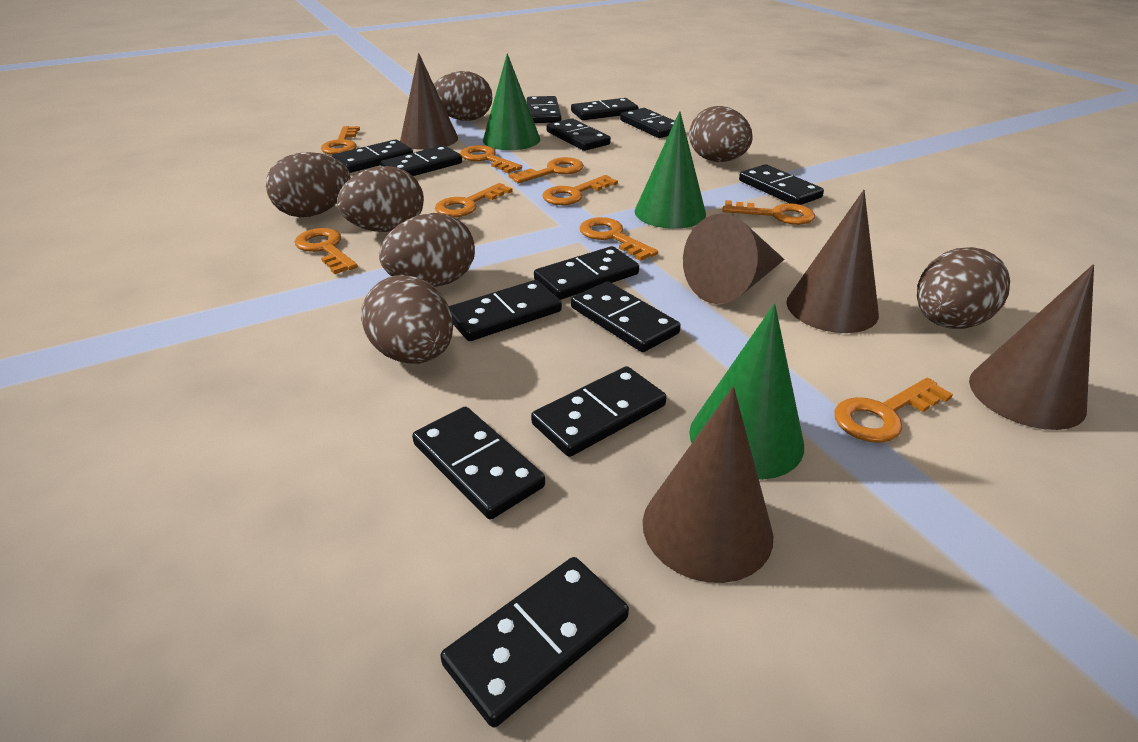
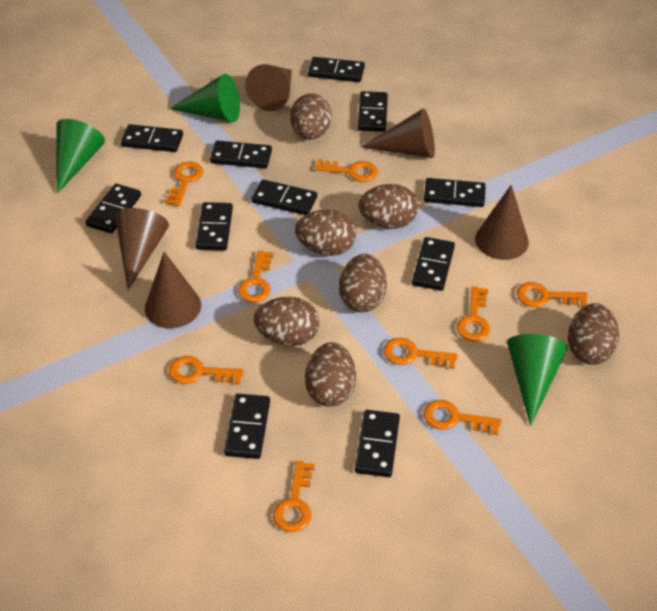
black domino: [332,139,413,173] [381,145,462,176] [412,407,545,519] [440,557,629,727] [449,280,562,341] [527,96,561,123] [531,366,666,457] [534,246,639,300] [546,118,611,151] [571,98,638,120] [571,281,681,352] [620,108,675,138] [739,164,824,205] = 13 -> [85,184,141,234] [121,124,183,152] [196,202,233,250] [210,140,272,168] [224,394,270,459] [252,179,317,215] [308,57,365,82] [355,410,400,477] [358,91,388,132] [412,237,455,291] [424,178,486,207] = 11

